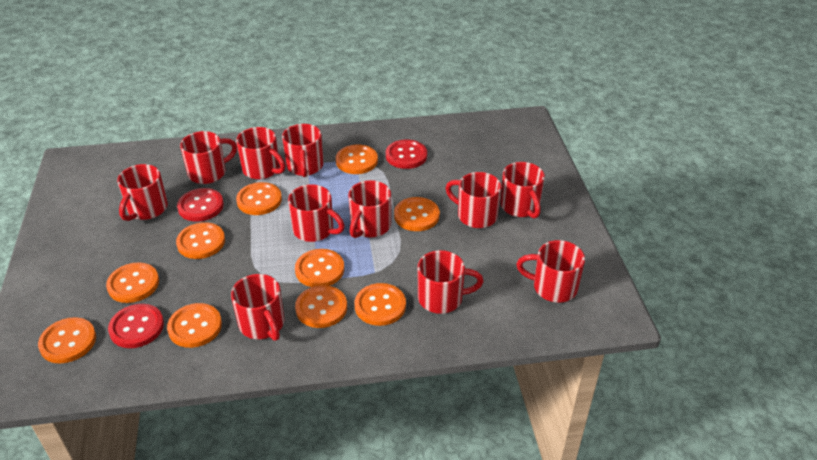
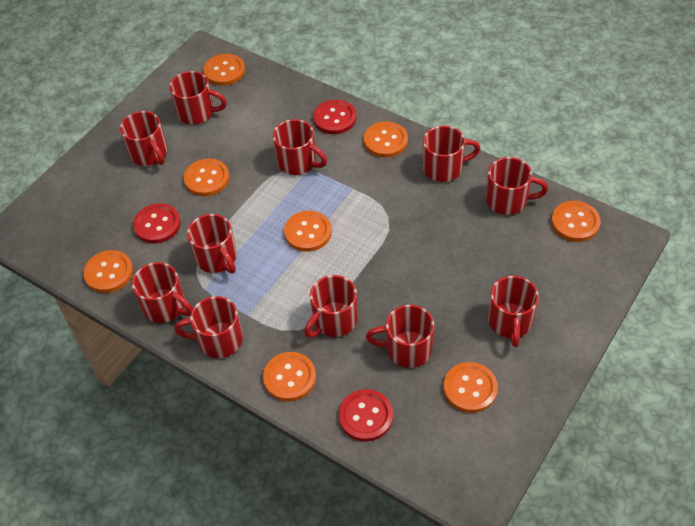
orange button: [38,317,96,364] [106,263,159,303] [167,303,222,348] [176,222,225,259] [236,182,282,215] [295,249,344,287] [295,285,347,328] [336,145,378,174] [355,283,406,326] [394,197,440,231] = 10 -> [83,250,133,293] [184,159,229,196] [204,54,245,86] [263,352,316,401] [284,211,332,252] [364,122,408,158] [444,362,498,413] [551,201,601,242] = 8

